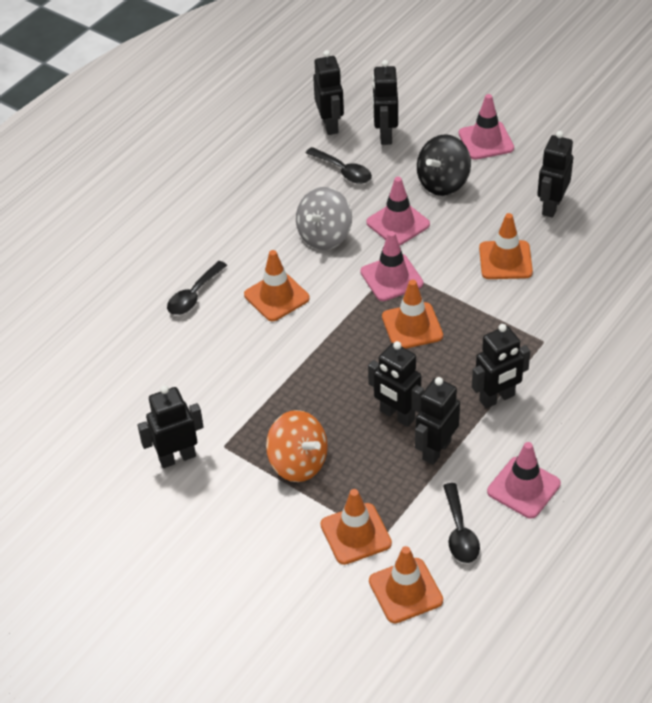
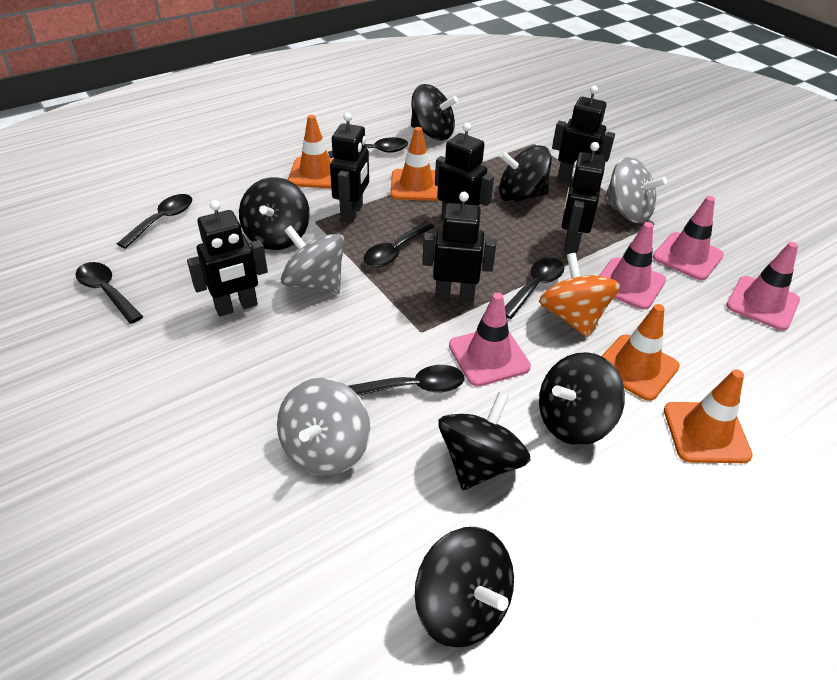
black robot: [138,385,204,468] [313,50,344,135] [368,341,424,427] [372,60,398,145] [415,377,460,465] [472,324,530,409] [537,131,573,218] = 7 -> [187,200,268,317] [330,112,369,223] [422,192,496,302] [435,123,494,220] [552,86,615,183] [562,142,606,254] = 6
black spinning top: [417,134,471,196] = 1 -> [239,177,310,250] [411,84,458,140] [415,527,514,648] [438,392,530,490] [499,145,552,203] [539,352,625,445] = 6
black spoon: [167,261,227,315] [306,147,372,184] [443,483,480,563] = 3 -> [75,262,143,324] [117,194,192,249] [328,137,408,158] [348,365,464,396] [364,222,434,267] [505,258,564,319] = 6
grey spinning top: [296,187,352,250] = 1 -> [277,378,370,476] [281,226,345,294] [604,157,667,223] = 3
orange traffic cone: [244,250,310,321] [320,489,392,565] [369,546,443,623] [382,280,443,349] [479,213,533,279] = 5 -> [288,115,333,189] [390,127,438,201] [601,304,680,401] [664,369,753,463] = 4

